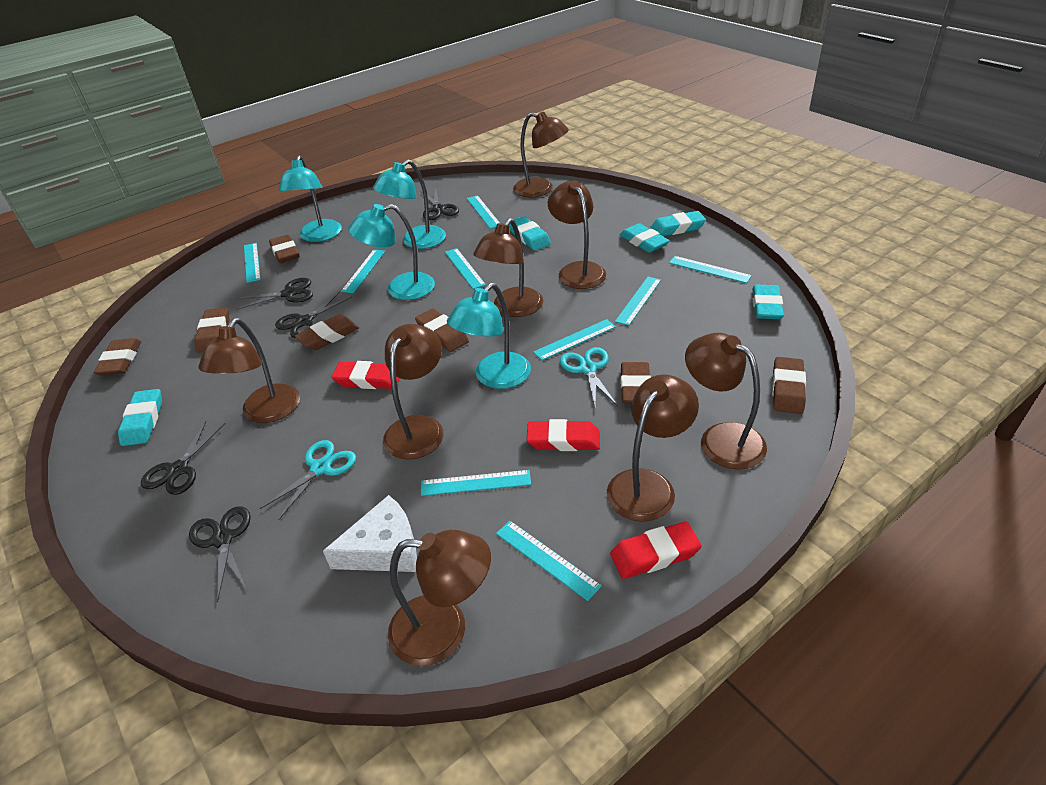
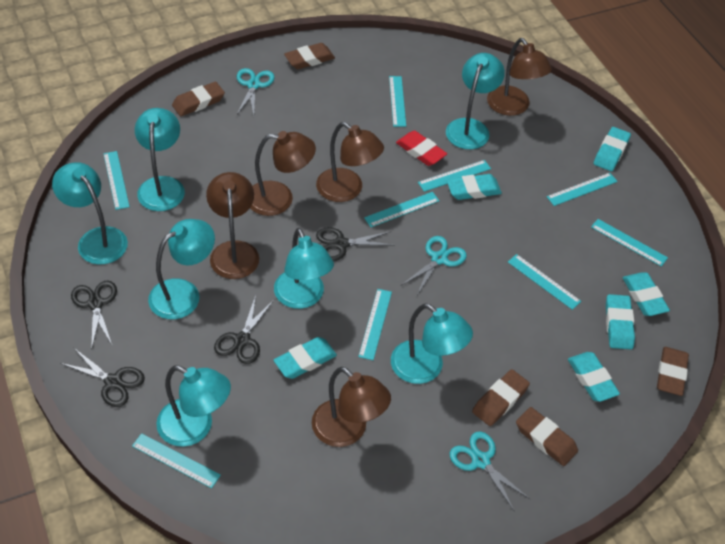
black scissors: [141,421,225,495] [189,506,251,602] [236,278,313,310] [275,292,352,338] [421,188,459,220] = 5 -> [60,347,145,407] [71,280,117,350] [214,295,274,364] [316,227,395,261] = 4
brown eraser: [94,338,141,376] [194,307,229,353] [269,235,300,263] [295,314,359,350] [415,308,469,352] [620,362,651,403] [772,357,806,414] = 7 -> [172,82,225,116] [284,43,335,69] [472,369,530,426] [516,407,578,466] [657,347,689,396] = 5
brown lamp: [199,318,300,423] [383,324,444,459] [388,530,491,666] [473,218,543,317] [513,112,569,197] [548,180,606,289] [607,375,699,522] [685,333,767,469] = 8 -> [206,172,259,279] [250,131,316,216] [312,367,391,447] [316,122,384,202] [487,38,552,116] = 5
red eraser: [331,361,400,389] [526,419,600,451] [610,522,702,579] = 3 -> [396,131,447,166] = 1
turquoise eraser: [118,389,162,446] [509,216,551,250] [620,223,670,253] [650,211,706,236] [752,284,784,319] = 5 -> [274,337,337,379] [447,174,502,200] [568,352,620,402] [594,127,631,171] [606,294,635,349] [623,272,670,316] = 6
turquoise lamp: [279,155,342,242] [348,204,435,300] [373,160,446,249] [447,283,531,389] = 4 -> [52,162,128,265] [135,108,185,211] [148,219,215,319] [156,366,231,447] [274,228,334,309] [391,303,473,384] [446,53,505,149] = 7
turquoise scissors: [260,440,356,520] [560,347,618,409] = 2 -> [237,68,275,116] [402,236,467,295] [450,432,531,511] = 3
white cheese: [323,495,417,572] = 1 -> none = 0

